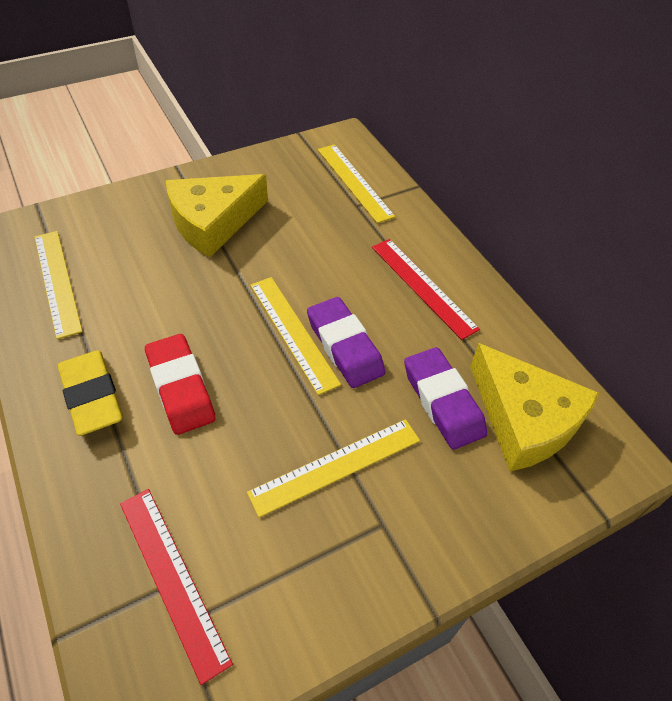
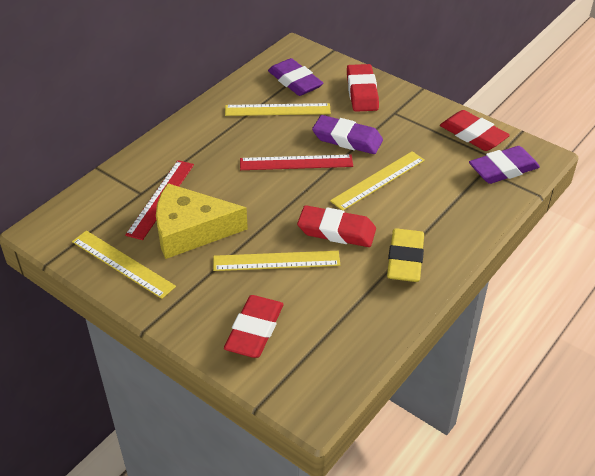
purple eraser: [307,297,385,388] [404,347,487,450] = 2 -> [268,58,323,96] [312,115,383,154] [469,146,540,184] = 3
red eraser: [145,334,216,435] = 1 -> [224,295,284,358] [297,205,376,247] [347,64,379,112] [440,110,510,151] = 4
yellow cheese: [166,174,268,257] [470,343,600,471] = 2 -> [156,183,248,259] = 1

